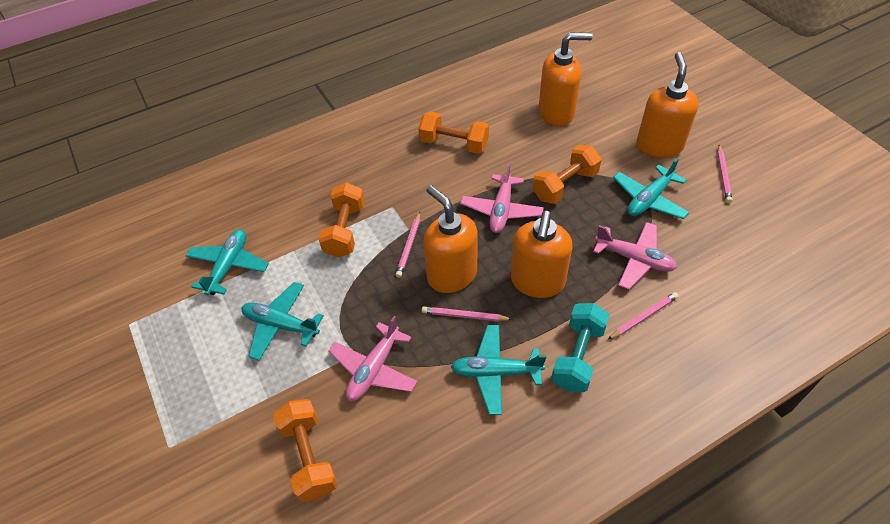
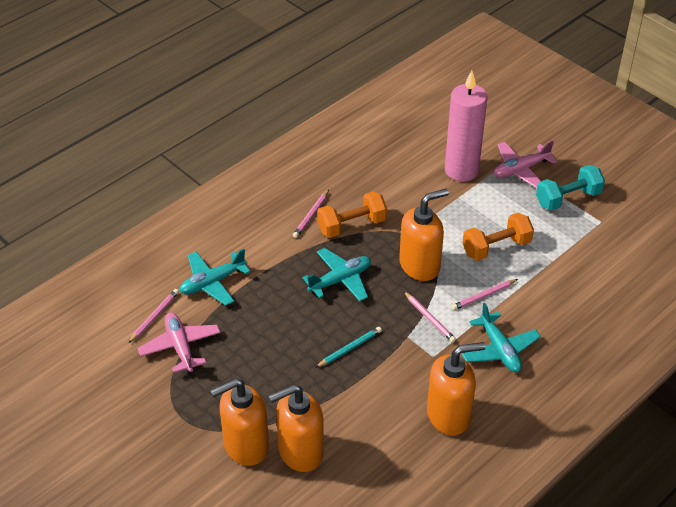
orange dumbbell: [273,399,338,502] [319,183,365,258] [418,111,489,154] [533,145,602,204] = 4 -> [317,191,387,238] [462,213,534,261] = 2
pink candle: none = 0 -> [445,71,488,182] = 1
pink plane: [328,316,418,401] [460,162,544,233] [593,222,677,290] = 3 -> [138,313,221,373] [494,140,557,188] = 2
turquoise pencil: none = 0 -> [315,327,382,368] = 1
turquoise plane: [186,229,269,295] [242,282,324,361] [451,325,547,415] [613,158,690,219] = 4 -> [180,249,250,306] [302,248,371,302] [462,303,541,372] = 3

